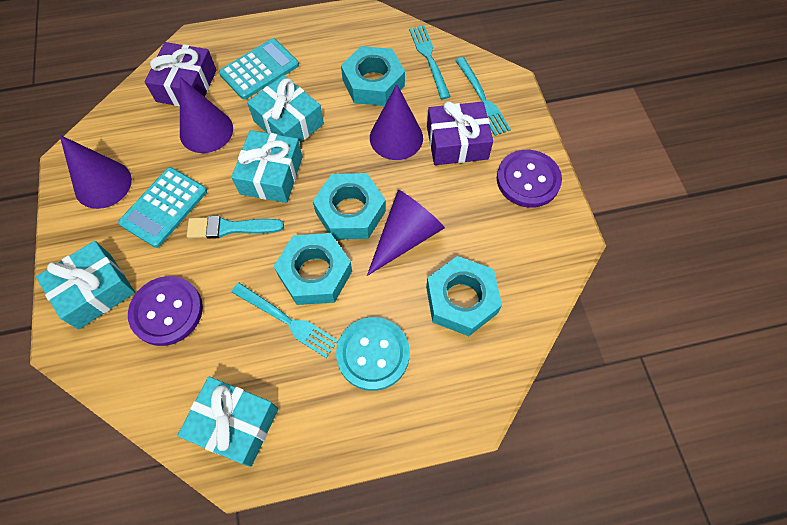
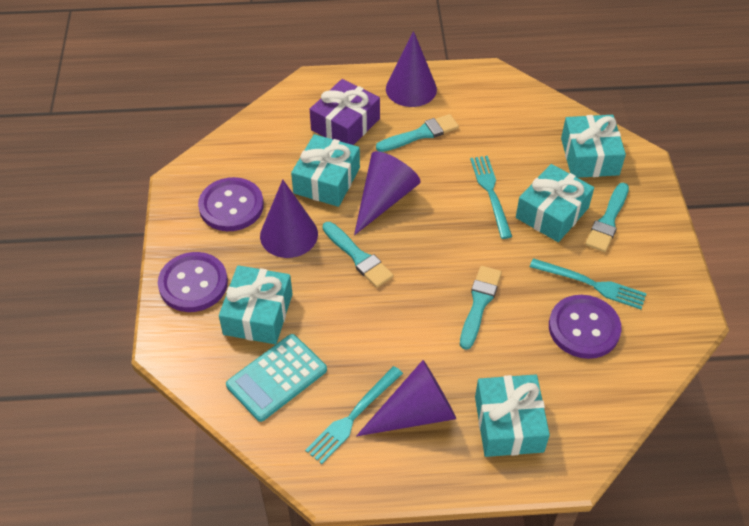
purple button: [128,276,203,346] [497,150,562,208] = 2 -> [158,252,228,312] [198,177,264,231] [549,295,621,359] = 3
purple gift: [145,42,216,107] [427,101,493,165] = 2 -> [310,79,380,145] = 1
turquoise brush: [187,216,284,239] = 1 -> [323,222,393,288] [376,114,459,152] [460,266,502,350] [585,183,629,252] = 4
turquoise button: [336,317,410,391] = 1 -> none = 0
turquoise calculator: [118,167,207,248] [219,38,299,100] = 2 -> [226,334,327,422] = 1
turquoise gift: [36,241,135,329] [177,377,278,467] [232,130,303,203] [247,75,324,144] = 4 -> [219,265,293,344] [291,134,360,207] [475,374,550,457] [516,164,594,242] [561,115,626,178] = 5
turquoise nut: [274,233,352,305] [313,173,386,240] [341,46,405,106] [426,256,502,336] = 4 -> none = 0

